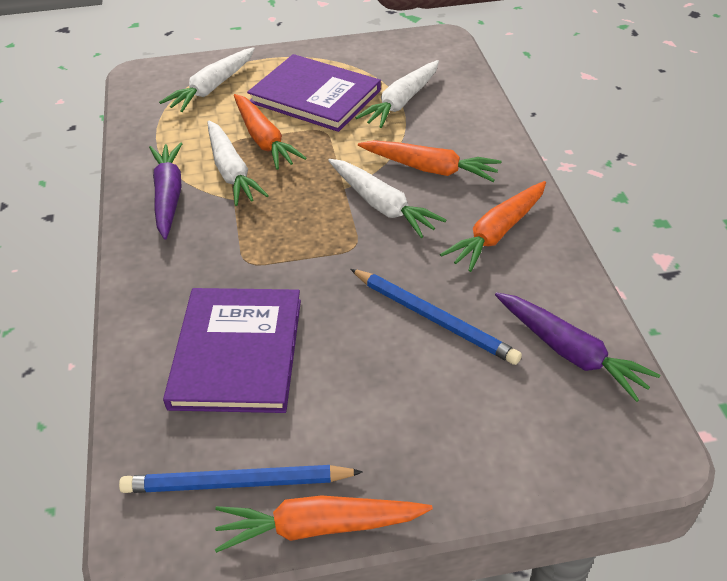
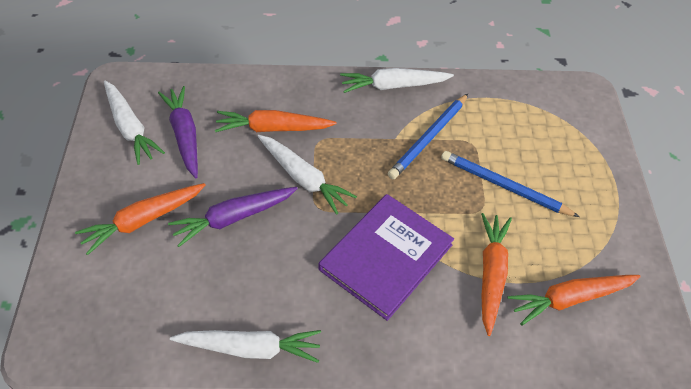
purple book: [163,288,301,413] [247,54,381,132] = 2 -> [319,194,454,321] = 1

